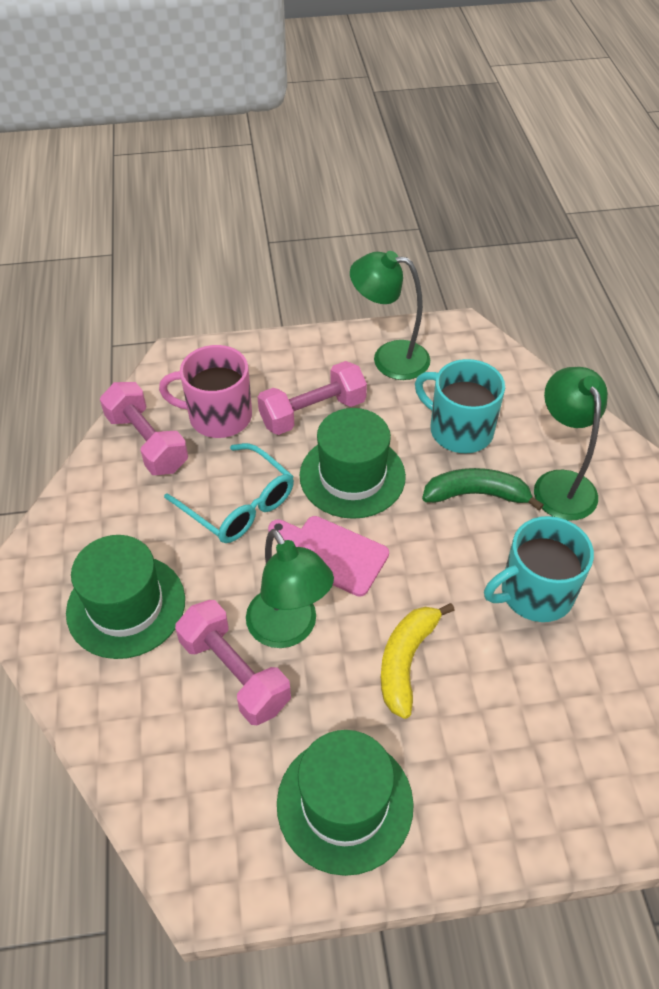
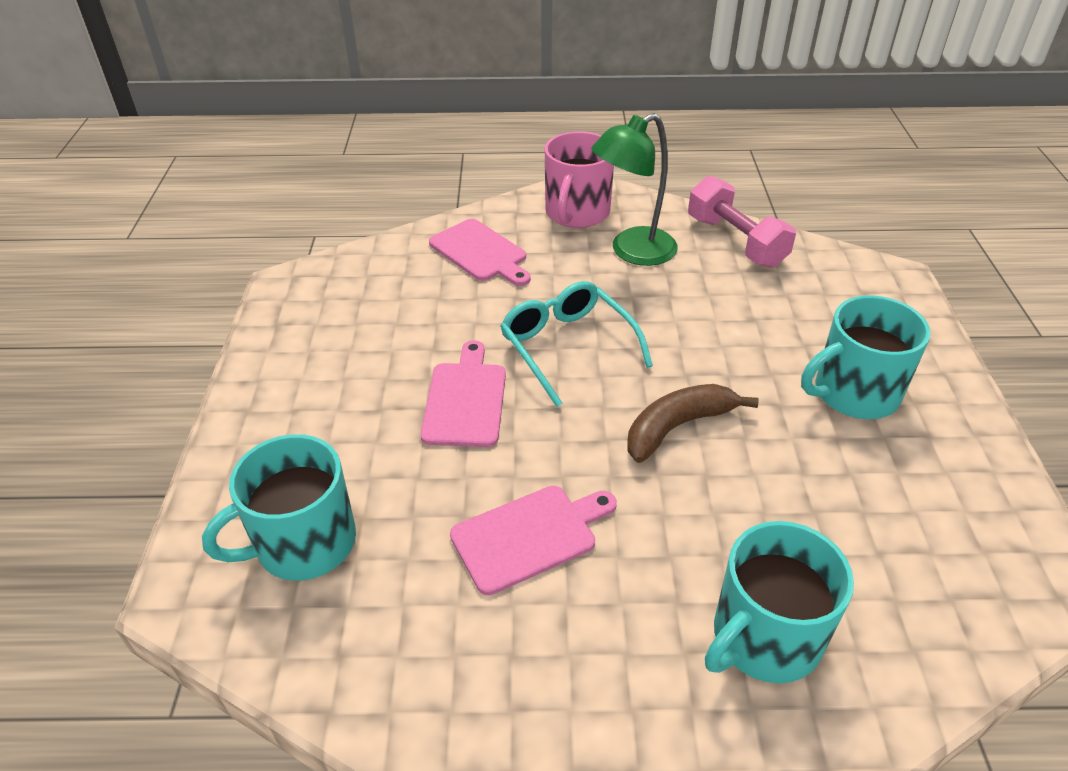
brown banana: none = 0 -> [627,384,759,463] = 1
green banana: [422,468,544,511] = 1 -> none = 0
green hat: [66,535,185,659] [277,730,414,876] [300,408,406,519] = 3 -> none = 0
green lamp: [246,529,334,648] [350,251,430,380] [534,367,608,521] = 3 -> [591,113,678,266] = 1
pink cutting board: [268,516,389,597] = 1 -> [420,340,506,447] [429,219,531,286] [450,486,617,595] = 3
pink dumbbell: [100,382,188,475] [175,600,291,726] [258,361,367,435] = 3 -> [688,176,796,268] = 1
turquoise mug: [415,359,505,453] [484,516,594,622] = 2 -> [202,434,356,581] [705,521,854,683] [801,295,931,419] = 3
yellow banana: [381,603,455,719] = 1 -> none = 0

